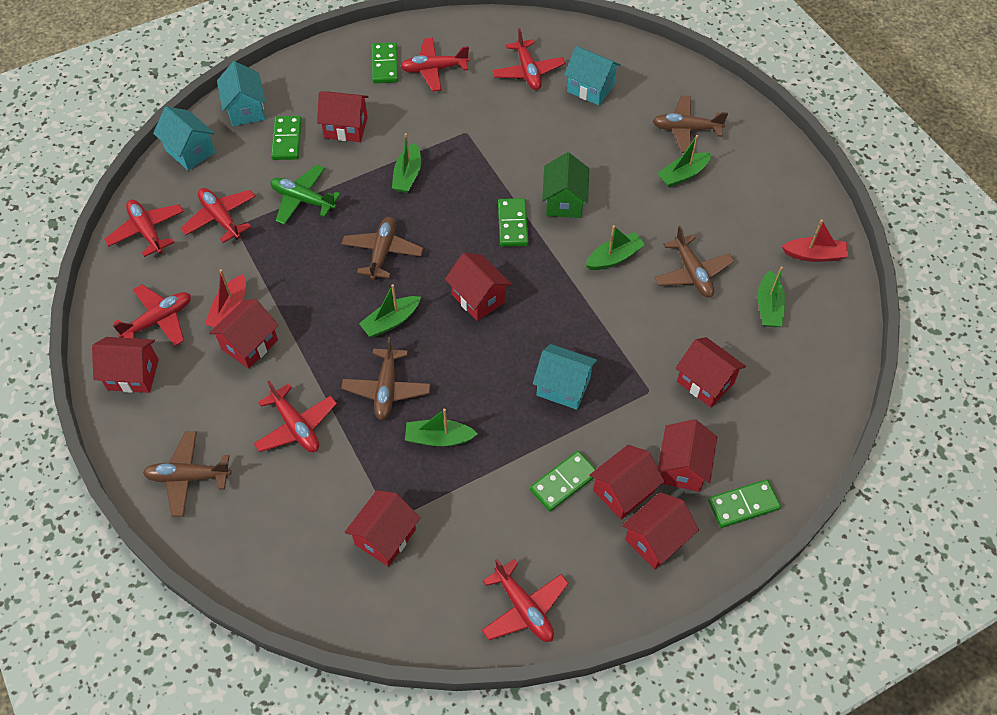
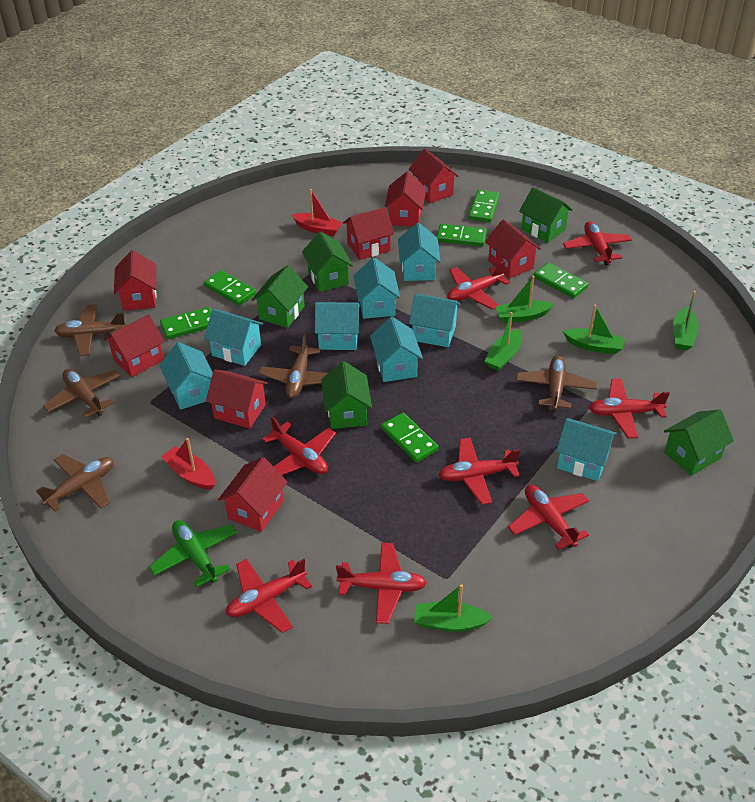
green boat: [359,284,421,337] [392,133,421,193] [405,409,478,447] [586,225,645,270] [657,135,712,187] [758,267,786,327] = 6 -> [414,584,493,632] [484,312,522,371] [495,276,554,323] [563,305,625,354] [673,291,699,350] = 5
green domino: [271,116,302,160] [372,42,398,83] [498,198,528,247] [530,451,596,512] [708,479,781,528] = 5 -> [160,307,212,339] [204,270,256,306] [381,413,439,463] [437,224,487,246] [468,190,500,222] [534,262,588,298] = 6
green house: [542,152,589,218] = 1 -> [252,265,308,328] [302,232,353,292] [321,361,372,429] [519,187,573,243] [664,410,734,476] = 5
red house: [92,337,159,393] [209,299,279,369] [317,91,368,142] [345,490,421,567] [445,253,512,321] [589,445,664,519] [622,492,699,569] [658,419,717,492] [676,337,746,407] = 9 -> [104,314,165,377] [114,250,157,311] [206,369,268,429] [218,457,287,532] [343,207,394,260] [385,171,426,227] [408,149,459,204] [485,219,541,279] = 8
red plane: [104,199,184,257] [113,284,191,346] [180,188,256,243] [254,381,337,452] [400,38,469,91] [482,559,569,642] [492,28,565,90] = 7 -> [226,559,312,633] [262,416,336,475] [336,543,427,624] [439,438,520,505] [448,261,510,310] [508,485,589,550] [563,221,632,266] [589,378,670,438] = 8
turquoise house: [153,106,215,171] [217,61,266,126] [533,344,597,410] [564,46,621,105] = 4 -> [159,342,213,410] [204,309,263,366] [315,302,360,350] [353,257,400,319] [370,317,423,382] [398,223,441,281] [409,294,461,347] [556,418,617,481] = 8

